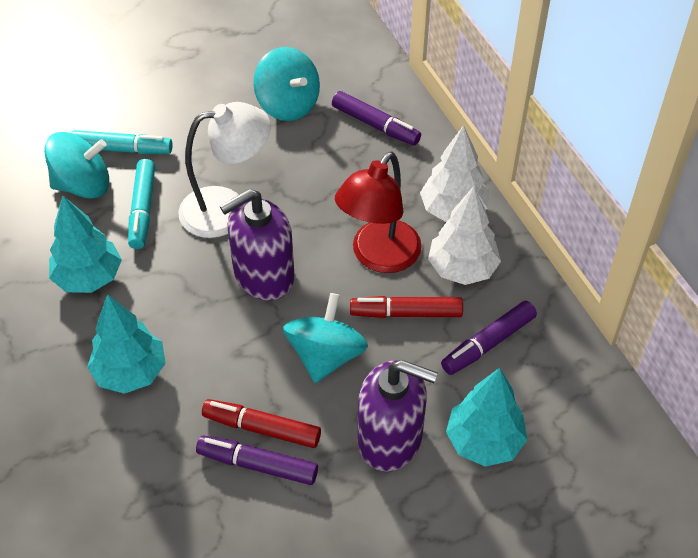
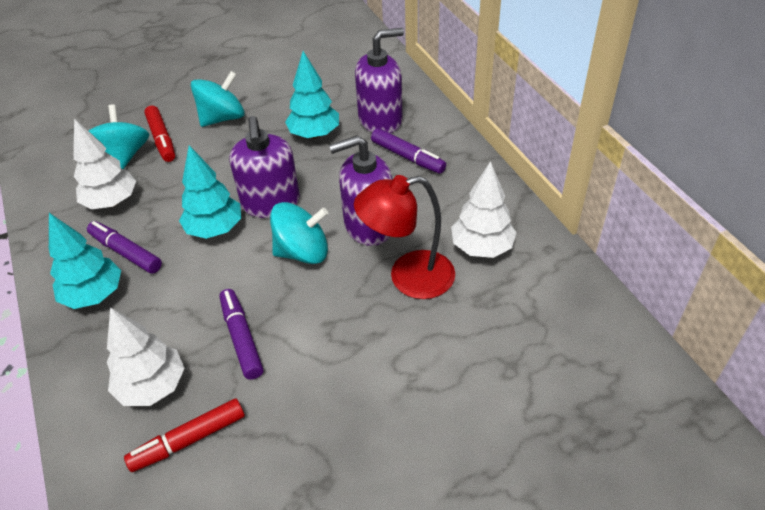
purple soap dispenser: [220,189,295,301] [358,360,438,472] = 2 -> [229,116,300,218] [329,135,393,246] [355,28,404,133] = 3
turquoise marker: [71,130,172,154] [128,159,155,249] = 2 -> none = 0
white lamp: [178,102,271,238] = 1 -> none = 0
white tree: [420,125,489,222] [428,186,501,285] = 2 -> [73,119,136,209] [107,307,185,406] [451,161,516,258] = 3

